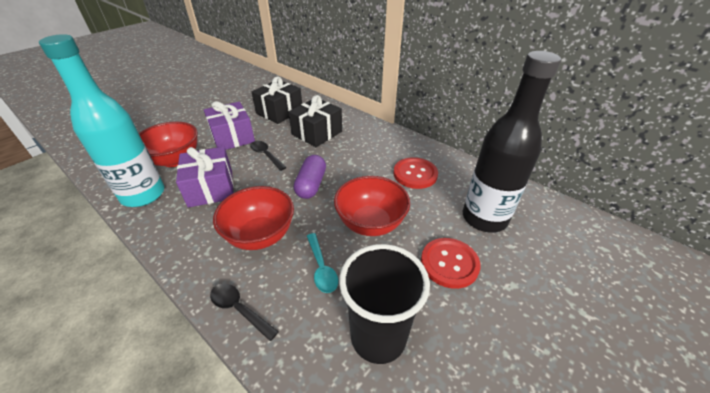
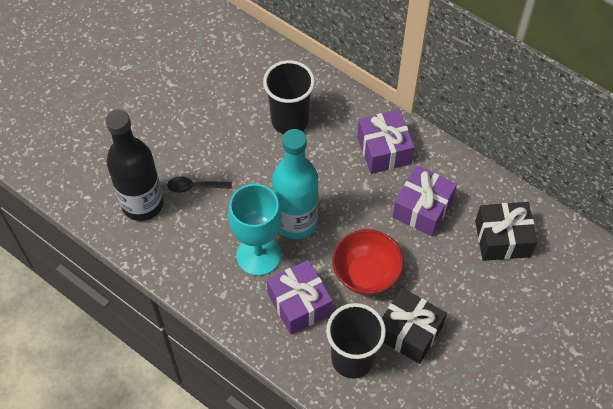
black cup: [339,244,430,364] = 1 -> [263,60,315,134] [326,303,386,378] = 2
black spoon: [210,284,279,341] [250,141,287,171] = 2 -> [167,177,232,193] = 1
purple capsule: [294,155,326,199] = 1 -> none = 0
purple gift: [176,147,233,208] [204,101,255,150] = 2 -> [267,260,333,334] [357,110,415,174] [393,166,457,236] = 3
red bowl: [139,122,198,167] [213,186,294,250] [334,176,410,236] = 3 -> [332,229,404,295] = 1
red button: [394,157,438,189] [421,238,481,289] = 2 -> none = 0
turquoise goblet: none = 0 -> [228,184,282,276] = 1
turquoise spoon: [307,233,338,293] = 1 -> none = 0

